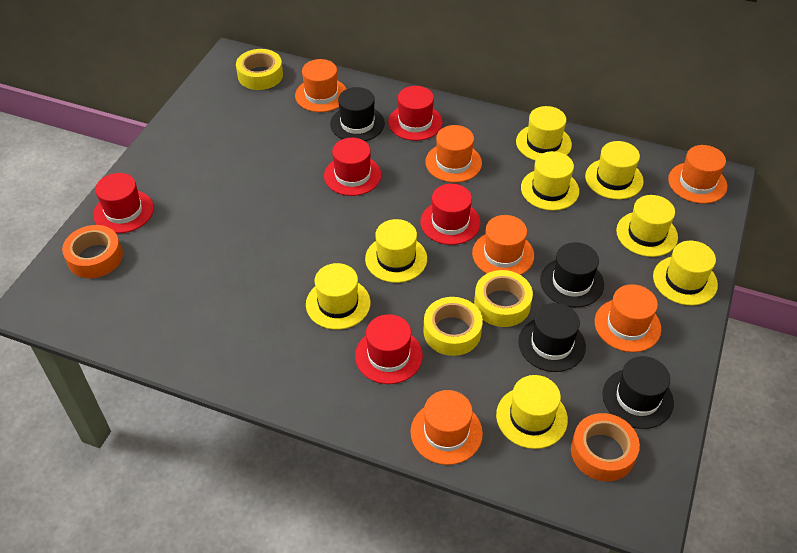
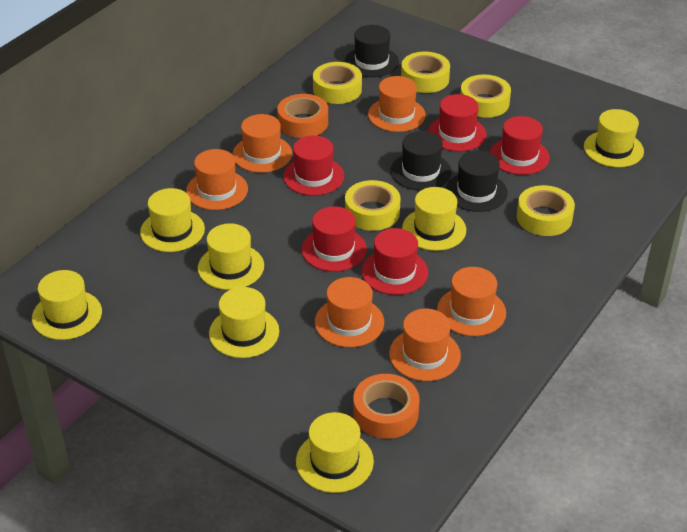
black hat: [330,87,385,141] [518,303,586,372] [540,242,604,307] [603,356,674,429] = 4 -> [345,25,399,77] [391,131,452,191] [446,151,508,212] = 3
yellow hat: [306,263,371,330] [365,219,427,283] [496,375,568,449] [516,106,572,160] [521,151,579,211] [585,141,644,199] [616,195,678,257] [653,241,718,306] = 8 -> [32,270,102,340] [140,188,205,252] [198,223,264,290] [209,287,279,358] [296,412,374,493] [402,187,466,251] [584,109,644,167] = 7
yellow tape: [236,49,283,90] [423,297,483,356] [474,270,533,327] = 3 -> [313,62,362,104] [345,180,401,231] [401,52,450,93] [461,74,511,118] [517,185,575,236] = 5

